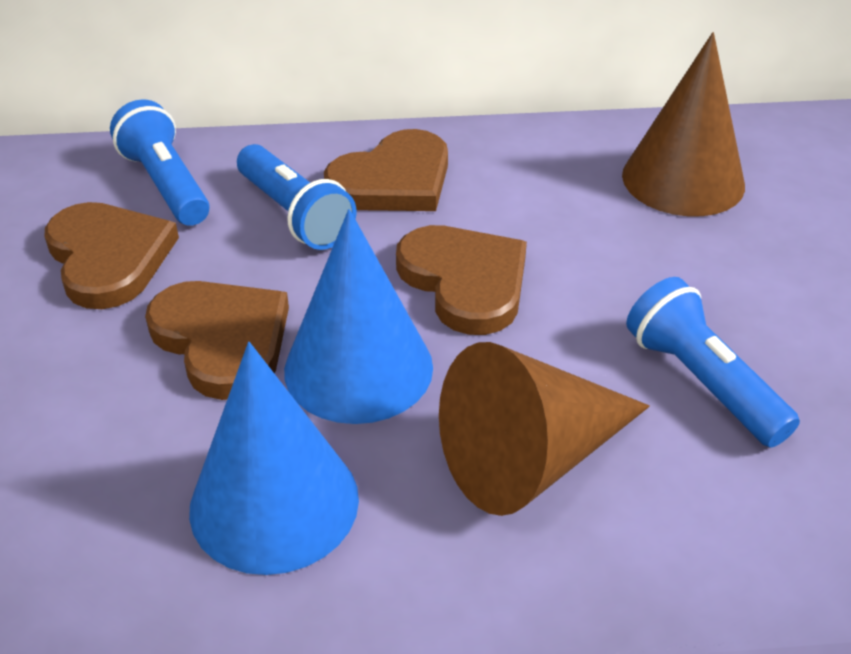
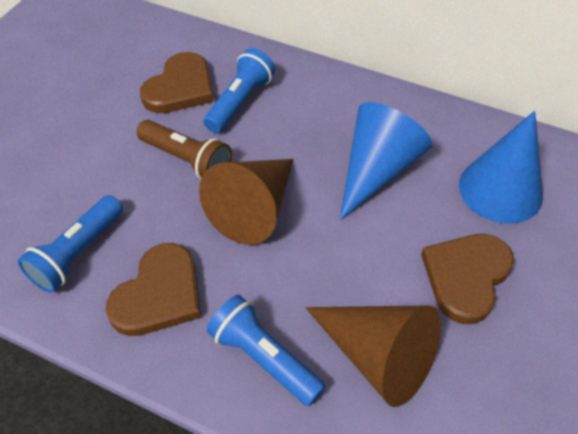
brown flashlight: none = 0 -> [137,120,232,179] = 1
brown heart: [45,202,179,309] [145,281,289,400] [324,129,448,211] [396,225,527,335] = 4 -> [106,243,201,336] [140,52,214,113] [421,234,514,324] = 3

